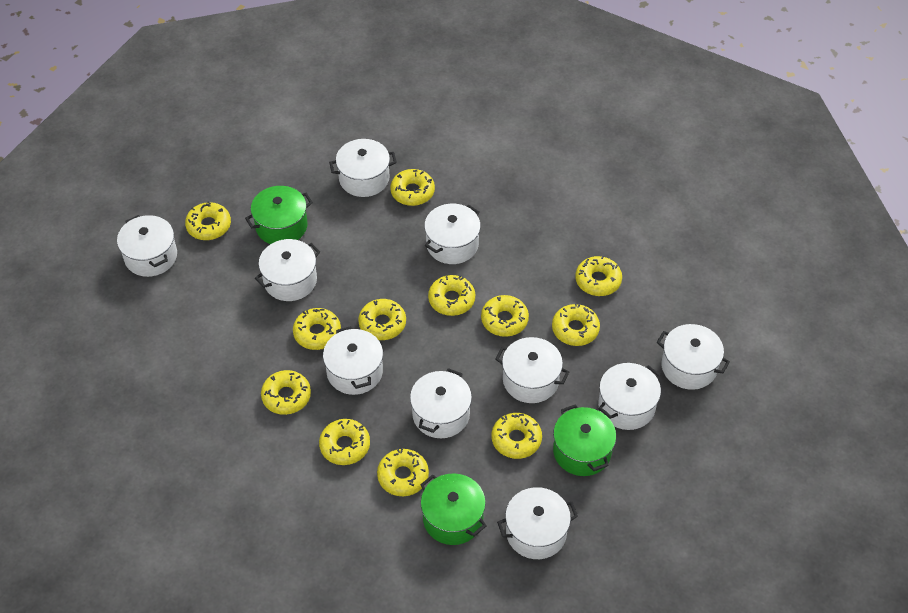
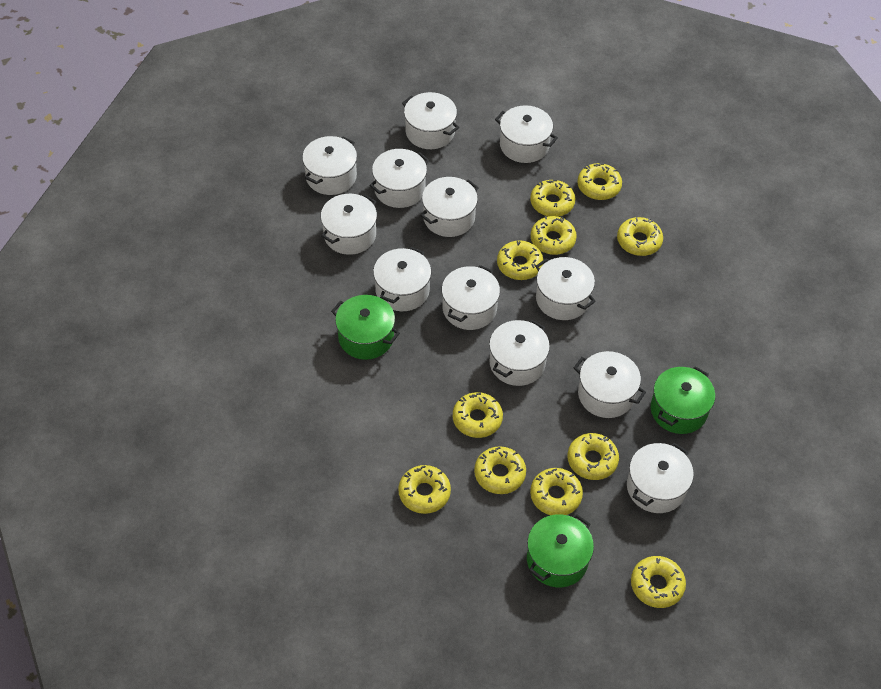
white pot: [117,215,177,277] [255,239,320,301] [323,326,383,395] [329,139,397,197] [410,368,472,438] [424,204,481,264] [495,337,569,403] [497,487,578,559] [598,363,661,430] [657,324,730,390] = 10 -> [302,136,357,195] [321,194,377,255] [369,149,429,208] [373,247,431,311] [402,92,459,149] [420,177,479,237] [442,265,500,330] [489,320,550,386] [495,105,558,163] [535,257,596,320] [574,351,646,418] [627,443,694,513] = 12
yellow donut: [185,202,231,240] [261,370,311,415] [293,308,341,350] [319,419,370,465] [358,299,406,340] [377,448,429,496] [390,169,435,206] [428,275,475,316] [481,295,529,337] [492,413,542,459] [552,303,600,346] [575,255,622,296] = 12 -> [398,465,451,514] [453,392,503,438] [474,446,526,494] [497,240,544,280] [530,180,575,217] [530,468,583,515] [531,216,577,255] [567,433,619,480] [577,163,622,200] [617,217,663,256] [631,556,686,608] = 11

